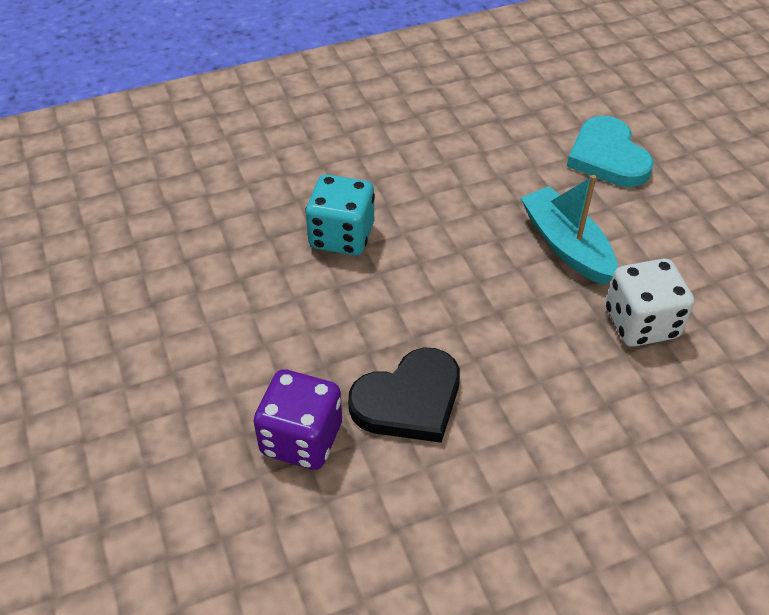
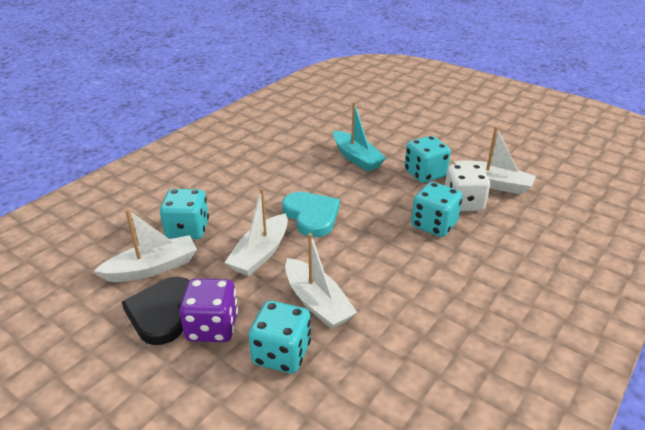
turquoise dice: [305,175,375,255] = 1 -> [160,189,209,239] [248,301,311,373] [404,136,451,183] [411,182,463,237] = 4
white boat: none = 0 -> [94,209,197,282] [224,188,288,276] [285,233,357,329] [454,127,536,194] = 4

